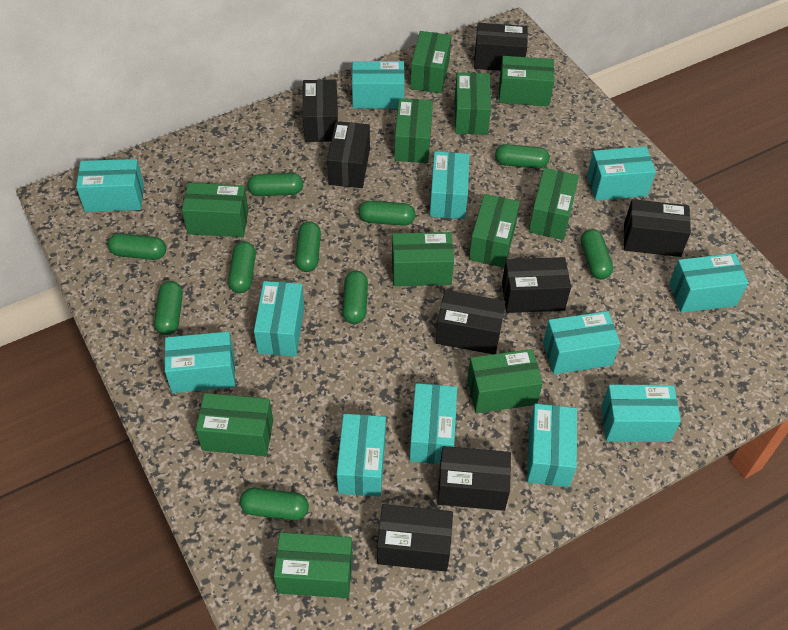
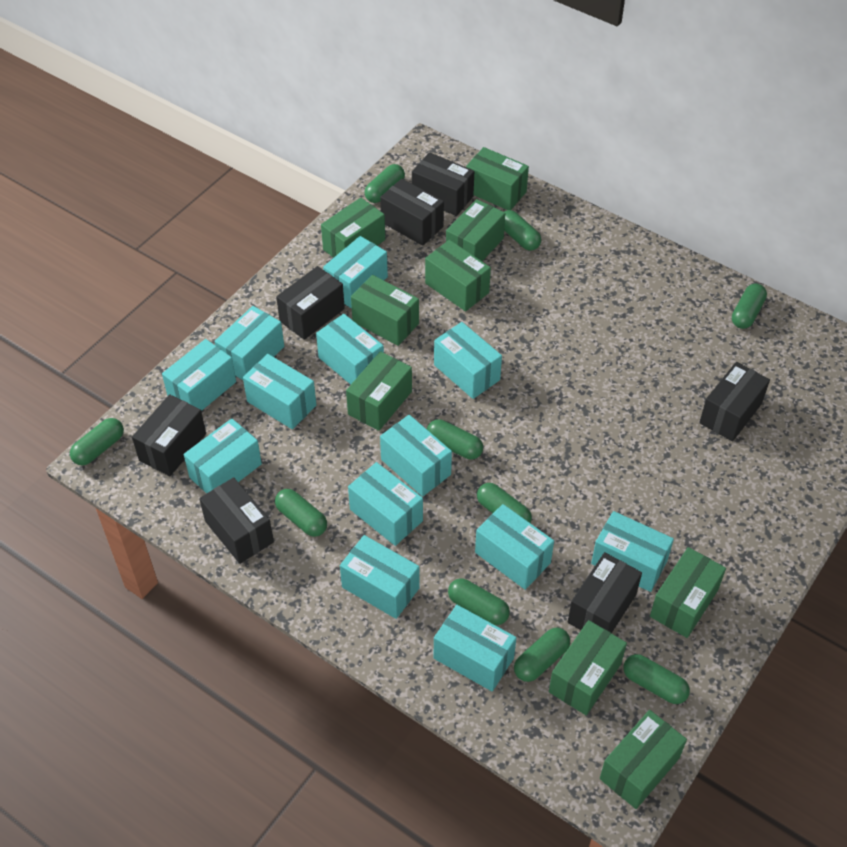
black box: [303,79,338,142] [327,121,370,188] [377,504,453,572] [436,290,505,354] [437,446,511,511] [474,23,528,71] [502,257,571,313] [624,199,691,257] = 8 -> [132,394,206,476] [199,477,274,564] [276,266,345,340] [380,179,444,246] [412,152,474,216] [568,552,642,633] [699,362,770,441] = 7
green box: [182,183,249,237] [196,393,273,456] [274,532,353,598] [392,232,454,286] [394,98,433,163] [410,31,451,93] [455,72,491,135] [467,349,543,413] [469,194,520,268] [499,56,554,106] [529,168,579,240] = 11 -> [321,198,385,258] [346,351,412,431] [351,275,419,346] [425,240,491,311] [446,199,505,261] [466,147,529,210] [549,620,627,715] [600,710,687,809] [650,547,726,638] = 9
turquoise box: [76,159,144,212] [164,332,235,393] [254,281,304,357] [337,414,386,497] [352,61,405,109] [409,383,457,464] [430,151,470,219] [527,404,577,487] [543,311,620,374] [587,146,656,201] [601,385,681,442] [669,253,748,313] = 12 -> [162,339,236,411] [184,418,262,493] [214,306,284,380] [243,354,316,429] [316,314,384,384] [323,236,388,308] [340,535,420,619] [348,462,423,546] [380,415,452,497] [434,322,502,399] [434,605,517,691] [475,504,554,590] [591,511,674,592] = 13

